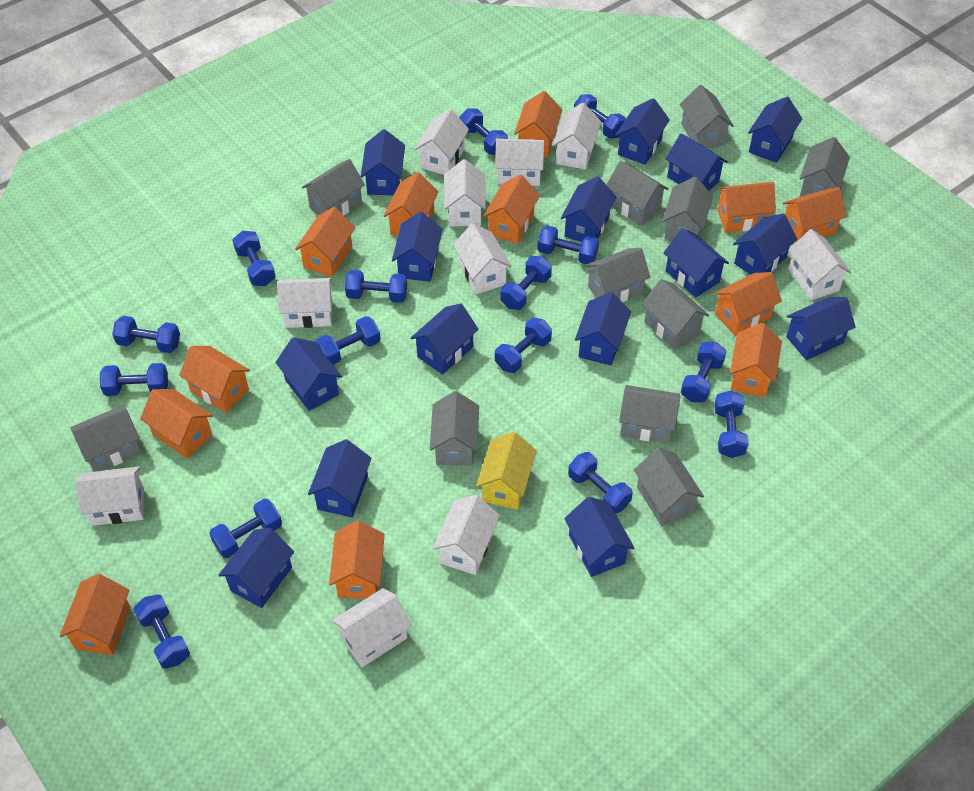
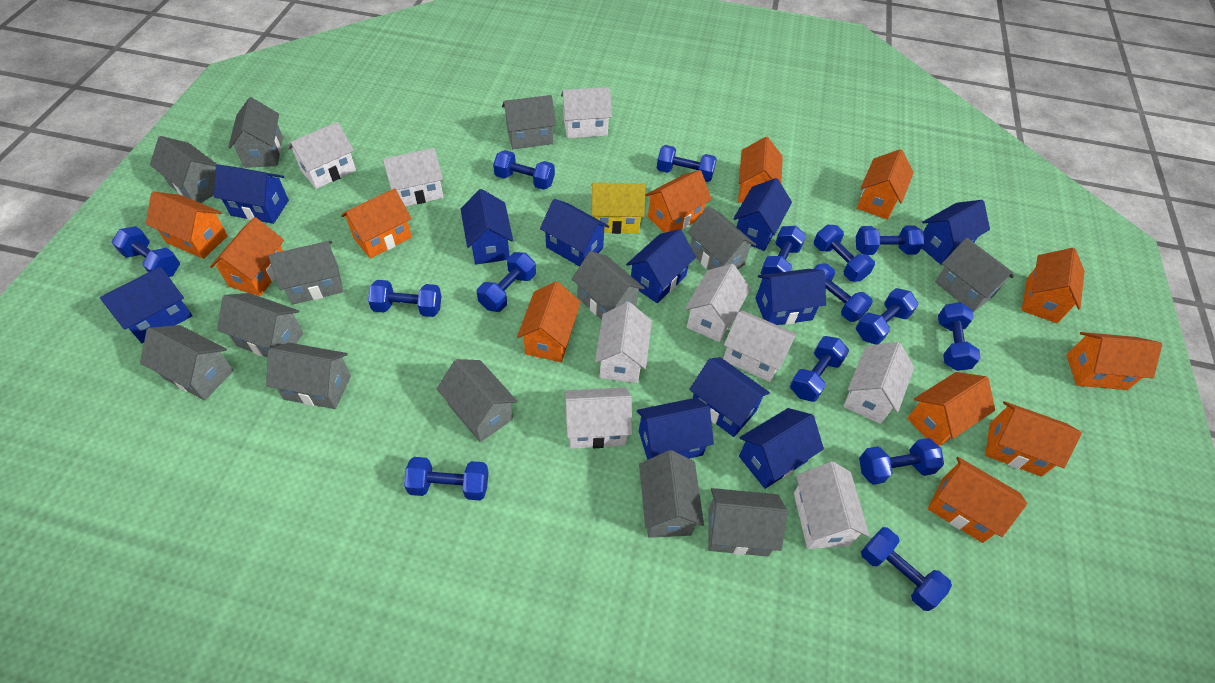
blue house: [219,528,294,608] [275,338,342,411] [308,439,371,517] [361,129,405,196] [392,212,443,282] [411,303,479,375] [561,176,616,242] [564,497,634,577] [575,292,631,365] [615,98,670,165] [664,228,729,297] [666,133,728,191] [733,213,797,275] [748,97,802,163] [786,297,855,360] = 15 -> [100,267,192,343] [214,164,289,224] [461,189,513,265] [540,199,609,267] [626,229,696,303] [637,398,714,460] [689,357,770,437] [733,178,792,251] [739,408,824,489] [755,269,826,325] [922,200,990,265] = 11
grey house: [70,405,142,472] [302,159,365,215] [430,391,479,466] [585,248,650,302] [607,161,668,226] [619,385,680,444] [634,448,704,526] [642,279,709,350] [662,177,713,241] [680,85,734,149] [800,137,850,197] = 11 -> [140,325,234,400] [150,136,217,203] [217,293,304,358] [228,97,283,168] [266,343,351,409] [268,241,343,304] [437,359,517,442] [502,95,556,149] [572,251,645,320] [639,450,704,538] [687,206,756,270] [708,488,788,557] [935,238,1014,312] = 13
white house: [75,466,144,526] [277,278,332,328] [332,588,411,667] [415,109,469,175] [433,495,500,575] [444,159,486,226] [453,223,512,294] [495,138,544,186] [552,103,601,170] [788,229,851,300] = 10 -> [288,122,356,189] [382,148,443,207] [561,87,612,138] [564,387,632,449] [595,302,652,383] [685,264,751,342] [723,310,797,382] [794,461,869,549] [843,342,914,424] = 9

